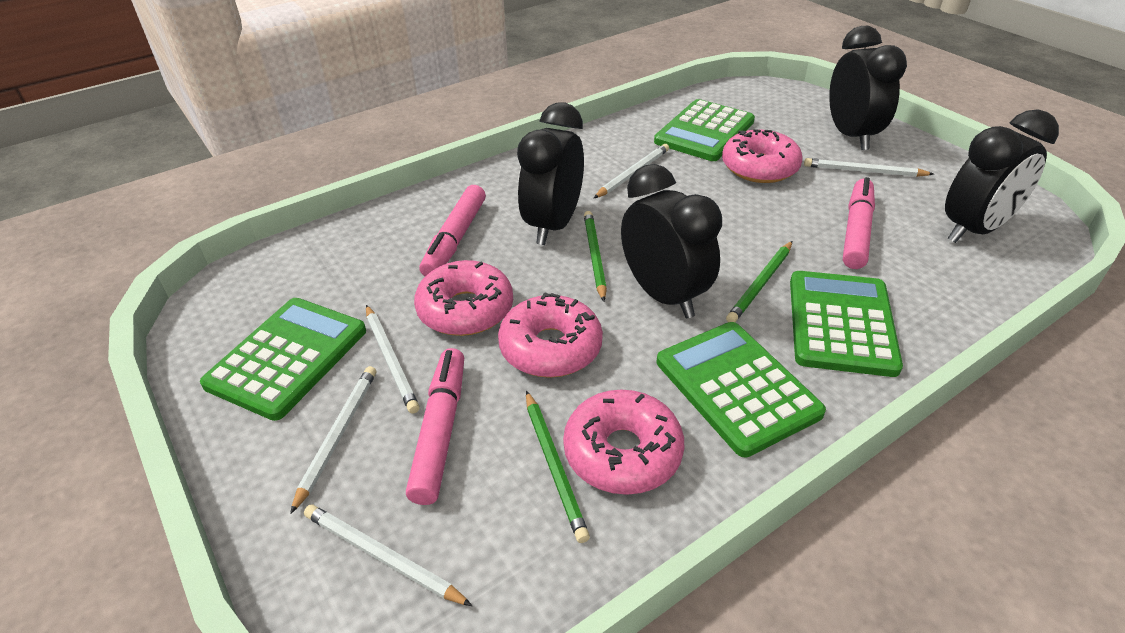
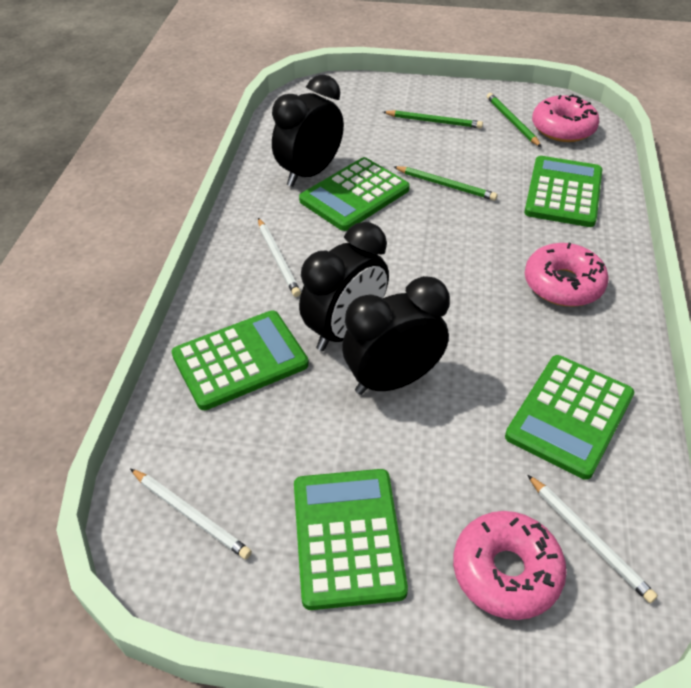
black clock: [517,102,584,245] [621,164,722,318] [829,26,907,150] [945,109,1059,243] = 4 -> [272,75,344,187] [299,222,389,351] [342,276,450,395] = 3
green calculator: [200,298,366,421] [654,99,755,161] [657,322,826,457] [790,271,903,377] = 4 -> [171,310,309,410] [294,469,408,610] [299,157,410,231] [505,355,634,480] [524,156,602,227] = 5
pink donut: [414,260,513,336] [498,292,603,378] [563,390,684,495] [722,129,803,183] = 4 -> [453,511,567,620] [525,243,609,307] [532,94,600,142] = 3
pink marker: [406,348,464,505] [419,185,486,276] [843,177,875,269] = 3 -> none = 0
white pencil: [290,366,376,514] [304,504,472,606] [366,305,420,414] [594,144,669,198] [804,158,934,177] = 5 -> [130,469,252,560] [258,218,301,297] [527,474,658,603] = 3

